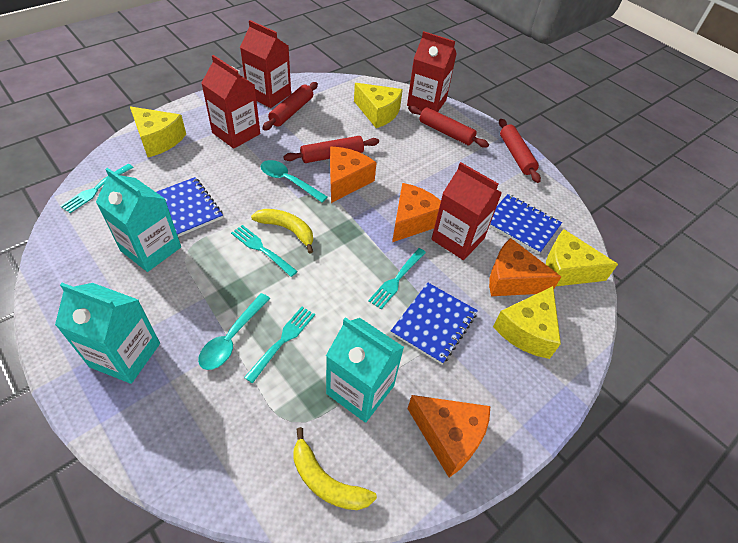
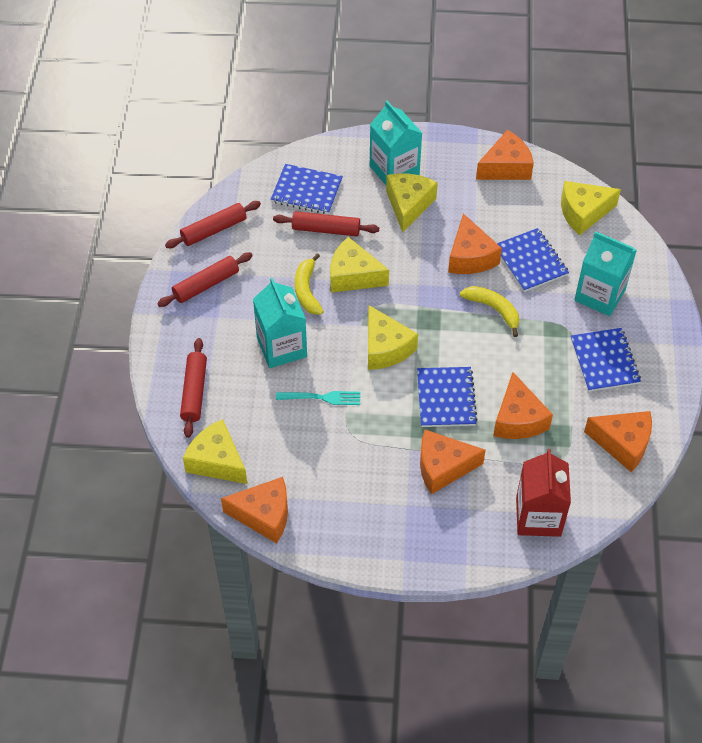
blue notebook: [156,177,223,237] [391,283,478,365] [489,194,562,254] = 3 -> [271,164,343,214] [417,367,478,427] [497,228,569,292] [571,328,641,392] = 4
orange cheese: [330,147,377,203] [392,183,441,242] [407,395,490,478] [489,238,561,296] = 4 -> [221,477,288,543] [420,430,486,494] [448,213,502,274] [476,130,534,180] [493,372,553,439] [584,411,652,472] = 6
red carton: [201,55,260,149] [240,20,291,108] [407,31,457,112] [431,162,502,260] = 4 -> [516,449,571,537] = 1
turquoise fork: [60,164,134,213] [231,225,298,277] [244,307,315,383] [368,248,426,309] = 4 -> [276,391,361,405] = 1
turquoise spoon: [198,293,270,370] [261,160,328,202] = 2 -> none = 0
yellow cheese: [130,106,186,157] [354,83,403,128] [493,286,561,359] [546,229,618,286] = 4 -> [183,419,247,484] [330,237,389,293] [368,305,418,370] [386,173,438,232] [561,181,621,235] = 5

